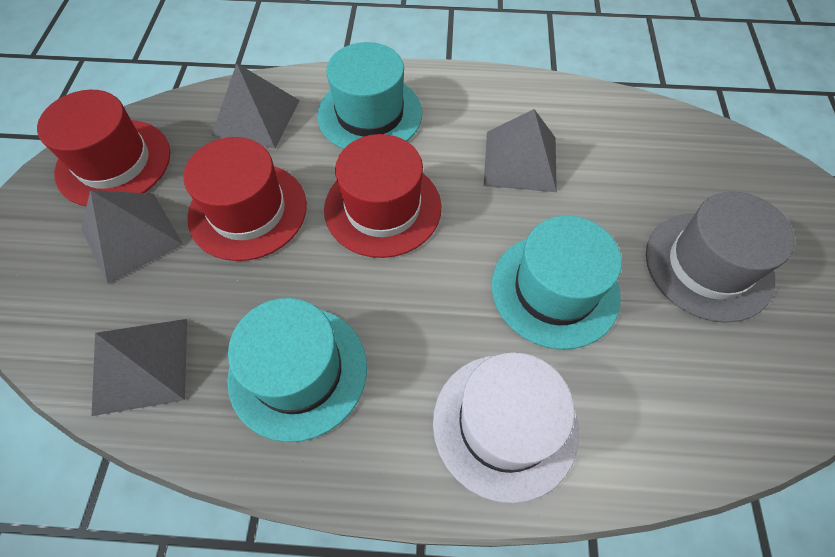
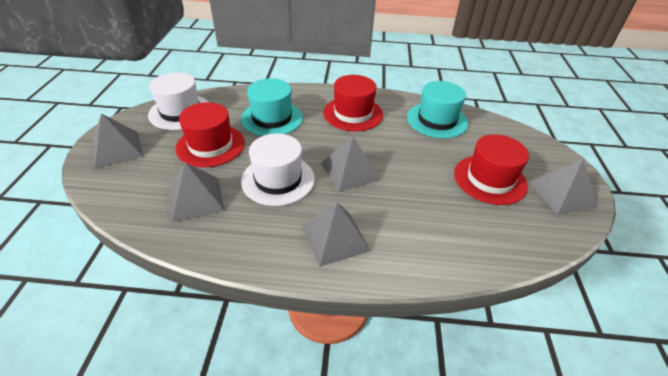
grey hat: [646,191,795,323] = 1 -> none = 0
grey pyramid: [81,190,183,284] [92,319,187,416] [211,63,300,149] [484,109,557,192] = 4 -> [92,113,143,168] [169,162,225,222] [302,202,371,267] [321,136,381,192] [528,159,598,215] = 5
turquoise hat: [227,298,367,442] [317,42,423,149] [491,216,622,350] = 3 -> [241,78,303,136] [407,81,468,138] = 2
white hat: [433,352,579,503] = 1 -> [148,72,208,130] [241,134,315,206] = 2

